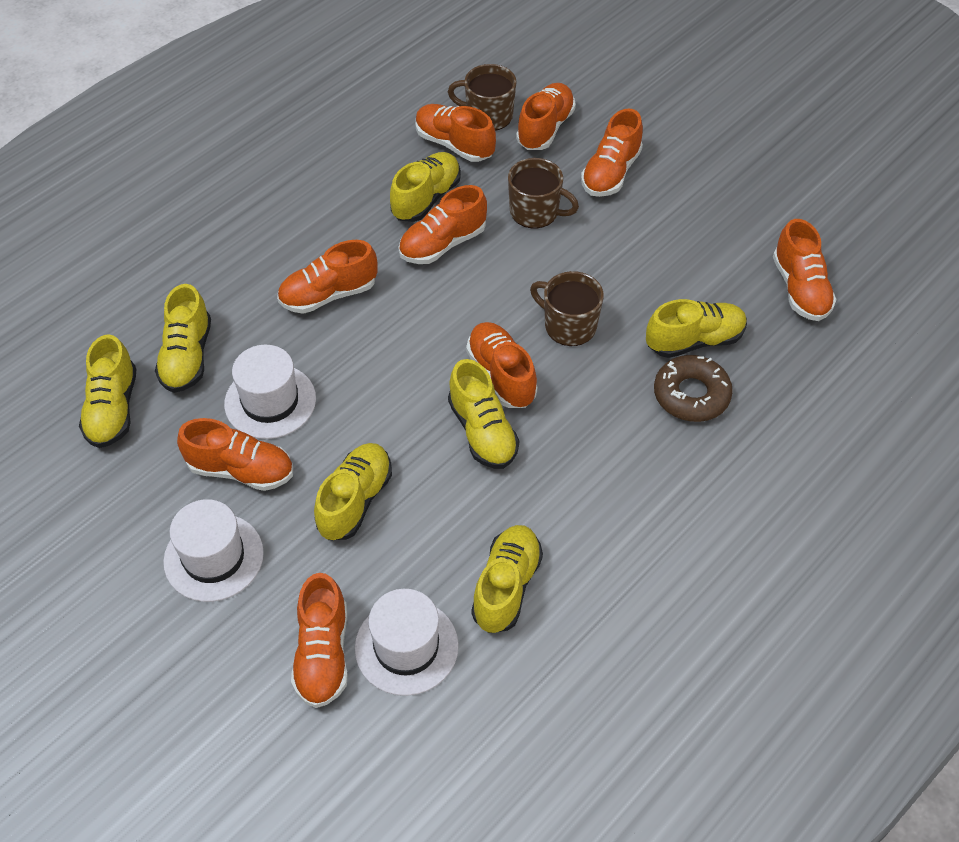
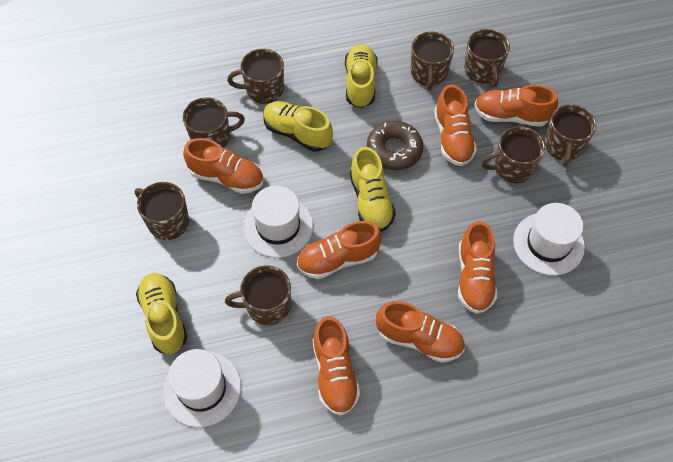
brown mug: [448,64,516,131] [508,158,579,228] [530,271,604,346] = 3 -> [135,182,189,240] [183,97,245,148] [225,265,291,325] [227,49,284,104] [411,32,454,90] [464,29,510,87] [481,126,545,183] [545,104,597,167] = 8
orange shoe: [177,418,293,491] [277,240,378,314] [291,573,348,708] [398,185,487,264] [416,104,496,162] [466,322,538,408] [516,83,576,150] [581,108,643,197] [773,219,837,321] = 9 -> [183,138,264,194] [297,221,382,279] [313,316,360,416] [376,301,465,363] [434,85,477,166] [458,221,497,314] [474,85,558,127] = 7
yellow shoe: [79,334,137,448] [155,284,211,393] [314,443,392,540] [390,152,461,222] [448,359,519,469] [471,525,543,633] [646,299,747,358] = 7 -> [136,273,187,354] [263,101,333,152] [345,44,378,108] [350,147,396,232] = 4

